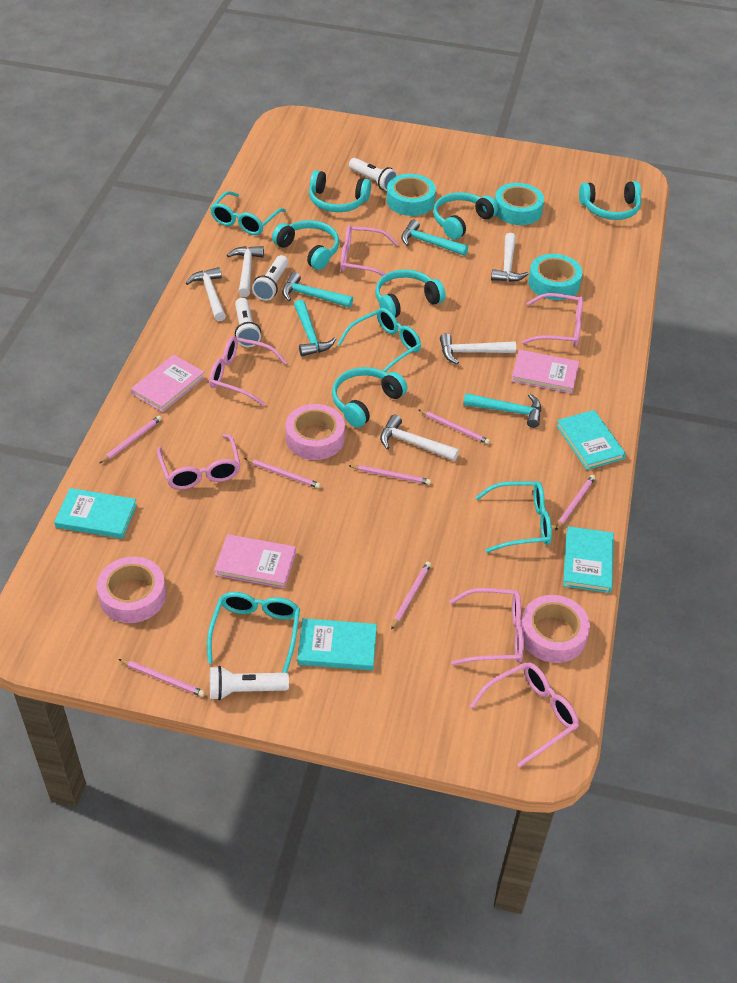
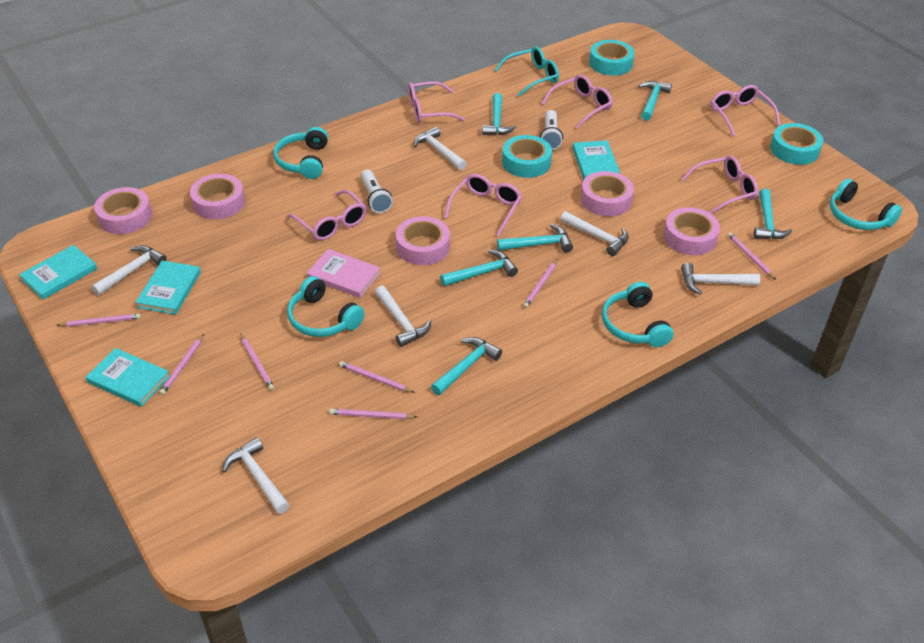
pink book: [131,355,205,412] [214,534,296,588] [511,349,579,394] = 3 -> [307,249,381,298] = 1
pink tape: [97,557,166,623] [285,404,345,460] [521,595,590,663] = 3 -> [94,187,152,234] [190,174,245,220] [396,216,450,265] [581,171,634,217] [663,207,720,255] = 5
turquoise glasses: [207,592,300,673] [210,191,286,235] [338,308,421,379] [476,481,552,553] = 4 -> [495,46,559,96] = 1
turquoise hammer: [282,272,353,308] [294,300,336,356] [401,220,468,256] [463,393,541,428] = 4 -> [431,337,502,395] [440,250,518,286] [482,93,516,135] [497,224,573,252] [638,81,672,121] [754,188,792,239] = 6
turquoise headphones: [272,220,339,270] [309,170,371,212] [332,367,407,428] [375,269,446,317] [433,192,498,240] [579,181,641,220] = 6 -> [273,127,328,179] [287,276,365,337] [602,282,673,347] [830,178,902,230] = 4
white flashlight: [210,666,289,700] [235,298,261,347] [252,255,289,301] [349,158,398,191] = 4 -> [361,169,393,213] [540,110,563,150] = 2
white hammer: [186,267,226,321] [227,246,264,297] [380,415,459,461] [440,333,516,364] [491,233,528,282] = 5 -> [91,245,167,296] [222,437,290,514] [375,285,431,347] [414,127,467,170] [560,211,629,256] [681,263,760,295] = 6

